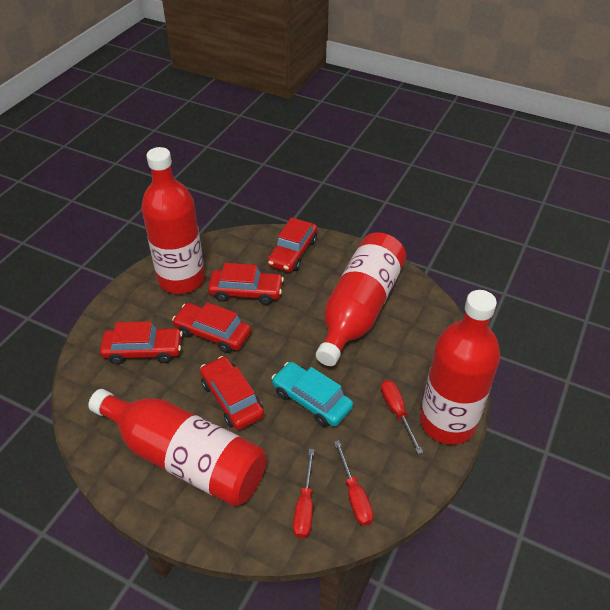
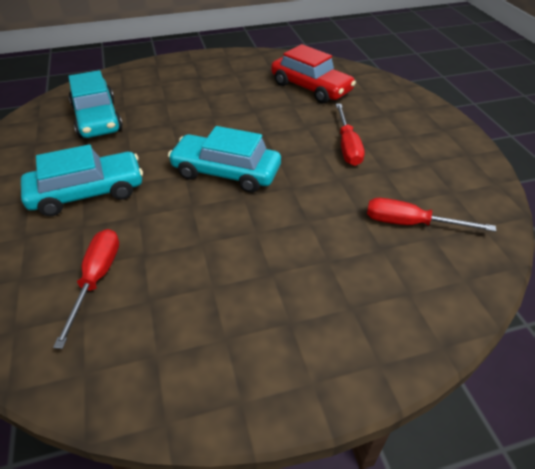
red bottle: [88,389,266,507] [141,147,205,294] [316,232,406,366] [420,290,500,445] = 4 -> none = 0
red car: [100,321,183,364] [172,302,251,353] [200,356,264,430] [208,263,284,305] [268,217,317,272] = 5 -> [271,44,356,103] = 1
turquoise car: [272,362,353,427] = 1 -> [21,144,143,216] [68,70,123,138] [168,126,281,193] = 3

